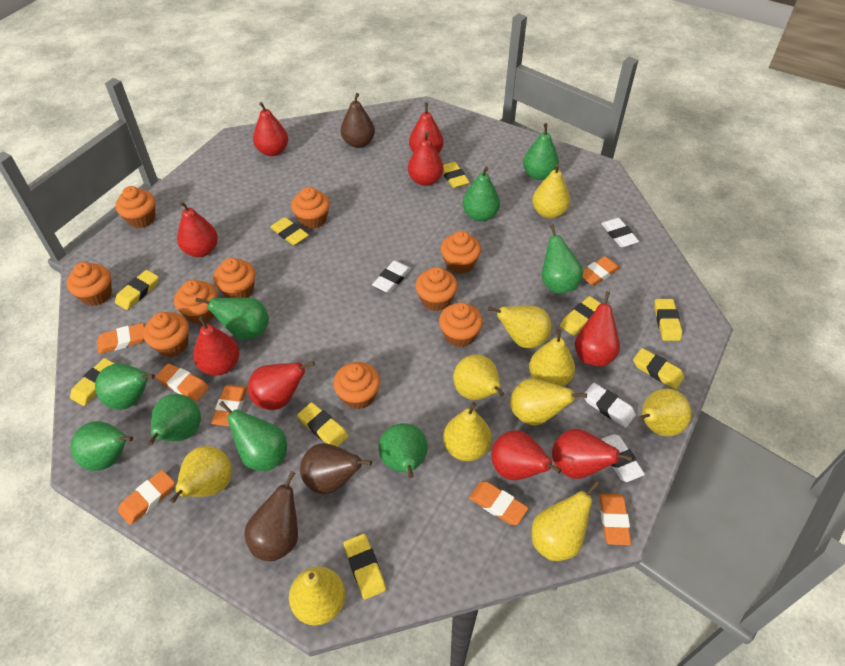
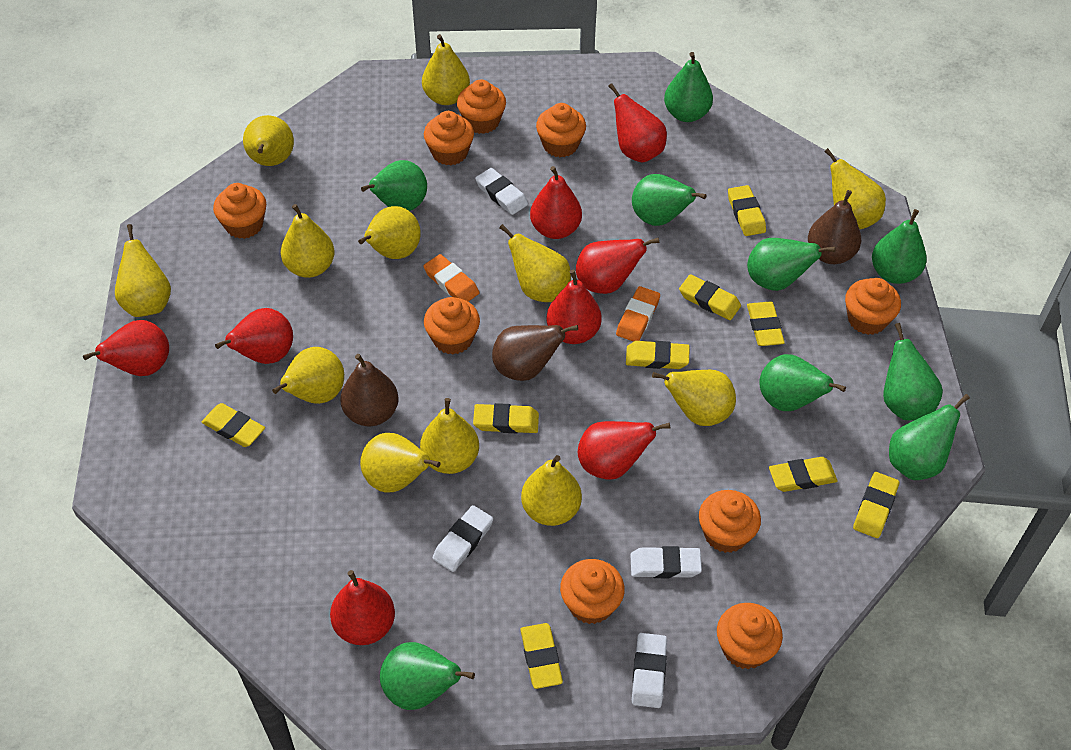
orange cupcake: [67,262,112,306] [116,186,155,228] [143,312,189,357] [174,280,218,324] [213,258,256,298] [291,187,330,229] [333,362,380,409] [415,267,458,311] [439,302,483,347] [441,231,481,274] = 10 -> [213,183,266,239] [424,111,474,165] [424,297,480,354] [457,79,506,134] [536,103,586,157] [560,559,625,624] [699,490,761,553] [717,603,783,669] [845,278,901,335] = 9
orange eraser: [97,323,144,354] [118,470,175,525] [156,363,209,401] [211,385,247,426] [469,481,528,525] [582,256,620,286] [599,493,631,545] = 7 -> [423,254,480,302] [616,286,660,342] = 2
red pear: [177,201,218,257] [193,316,239,376] [248,361,315,410] [253,102,288,156] [408,131,443,186] [409,103,444,153] [491,430,562,480] [552,429,633,479] [575,291,620,367] = 9 -> [83,320,169,376] [215,308,293,364] [330,570,395,645] [530,166,582,239] [546,270,602,344] [576,238,659,294] [578,421,670,480] [608,83,667,163] = 8
yellow pear: [170,446,232,503] [289,567,345,625] [443,402,492,461] [453,354,505,400] [488,306,552,348] [510,378,587,426] [529,329,575,387] [531,481,600,561] [532,164,570,219] [638,389,691,436] = 10 -> [115,224,171,317] [243,115,294,166] [272,347,344,404] [281,204,335,278] [358,206,421,259] [360,433,441,492] [420,398,479,474] [422,34,470,105] [499,224,571,302] [521,455,582,526] [652,370,736,426] [824,148,886,229] = 12

